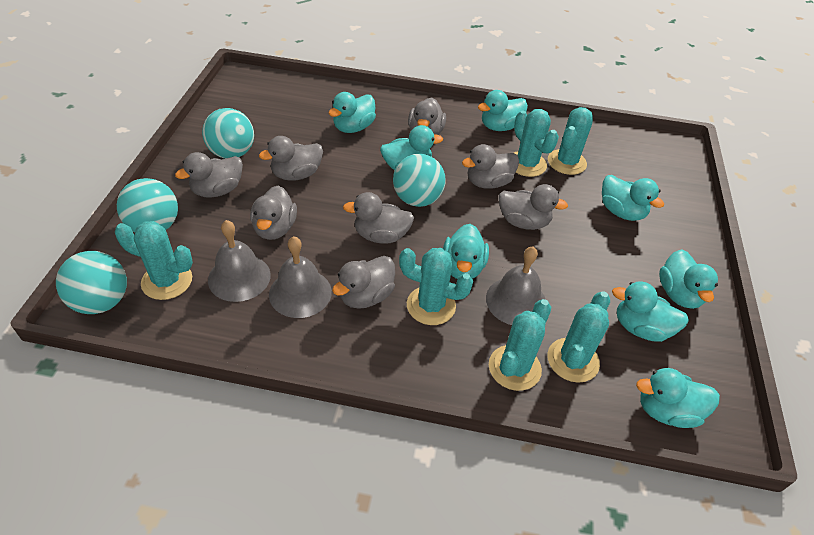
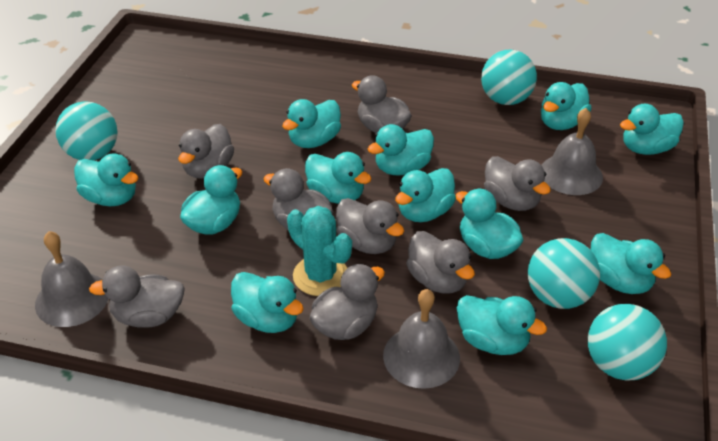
turquoise cactus: [115,221,193,300] [399,248,473,325] [489,299,551,391] [514,109,559,177] [547,291,610,383] [548,107,593,175] = 6 -> [287,206,352,296] = 1
turquoise duck: [328,92,376,133] [380,125,443,170] [443,224,489,279] [478,90,528,131] [602,175,664,221] [612,281,689,342] [636,368,720,428] [659,249,718,309] = 8 -> [74,153,138,206] [180,165,242,234] [231,272,304,333] [282,99,341,148] [305,152,371,204] [368,124,434,175] [395,168,456,222] [455,189,524,259] [457,295,547,355] [541,82,592,130] [591,233,671,294] [620,104,684,155] = 12

